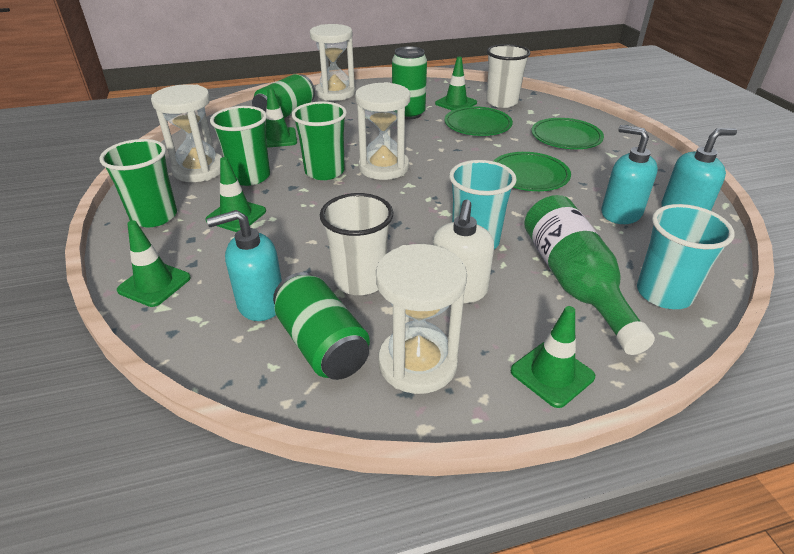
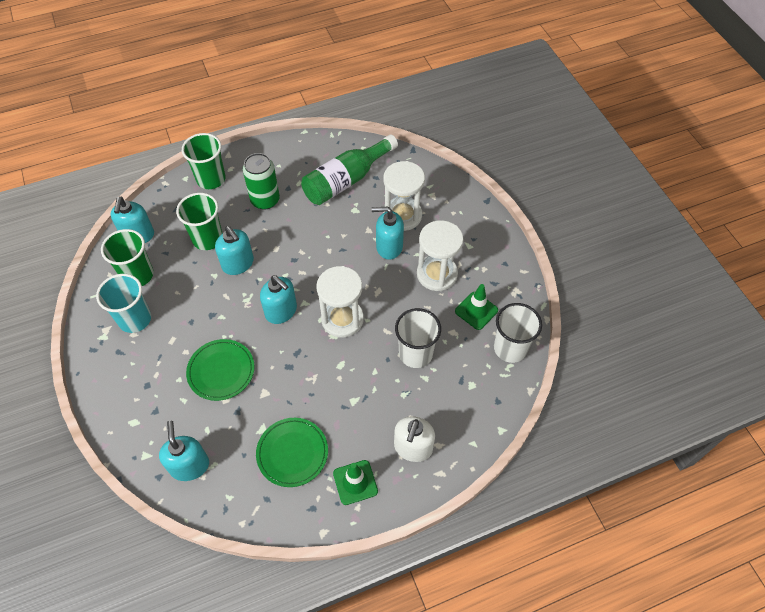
green can: [252,74,315,122] [273,272,370,380] [392,46,427,119] = 3 -> [243,153,280,210] = 1
green plate: [445,107,513,136] [494,152,571,191] [531,118,604,149] = 3 -> [186,339,255,401] [256,418,328,487] = 2
green traffic cone: [117,220,191,307] [206,157,266,232] [266,87,297,148] [435,57,477,110] [511,306,595,408] = 5 -> [333,460,378,505] [455,284,498,330] = 2
turquoise cup: [449,160,517,249] [637,204,735,309] = 2 -> [96,274,151,333] = 1
turquoise soap dispenser: [207,210,282,321] [602,125,658,224] [661,128,737,211] = 3 -> [111,197,154,243] [159,421,209,481] [215,226,254,275] [260,275,297,324] [372,207,404,260] = 5
white hourglass: [151,84,222,182] [310,24,355,101] [355,82,410,180] [376,244,467,394] = 4 -> [316,266,364,338] [383,161,425,231] [417,220,463,291] = 3

